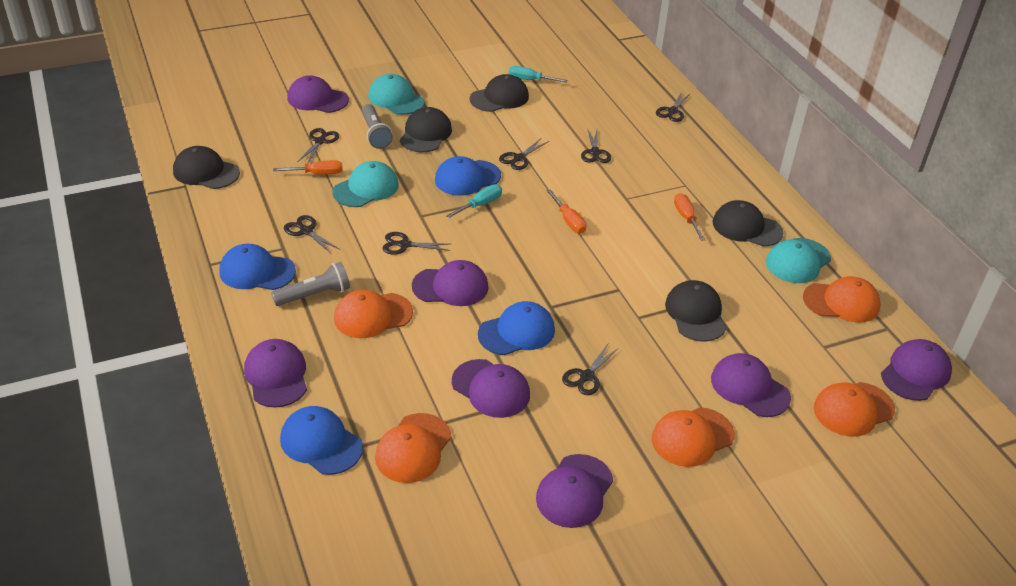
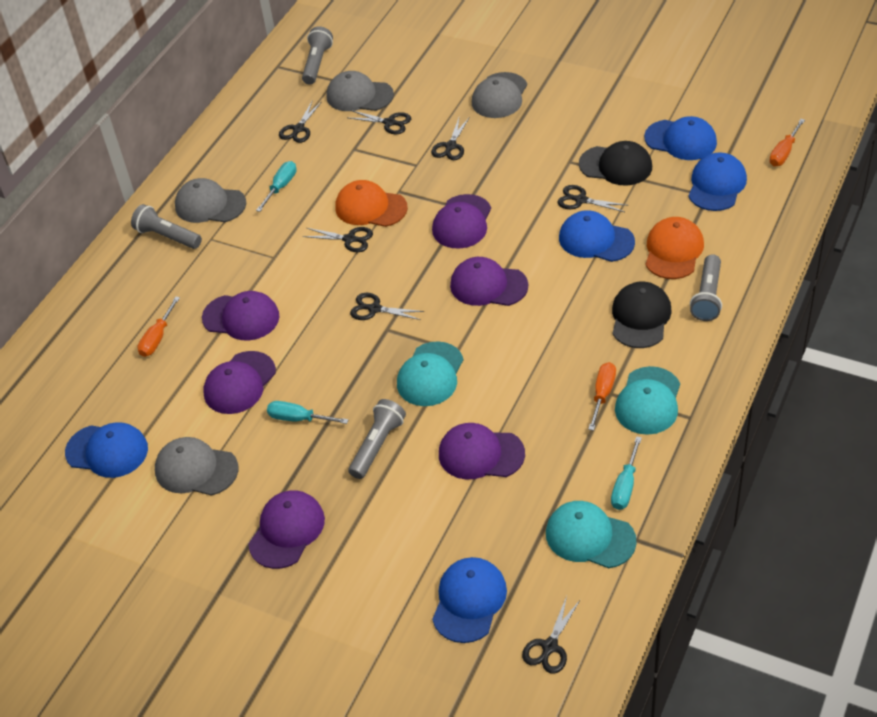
black cap: [173,146,240,189] [400,107,452,152] [470,74,529,112] [665,280,726,342] [713,200,783,247] = 5 -> [579,141,652,185] [612,282,672,348] = 2
blue cap: [219,244,296,290] [280,406,363,475] [435,156,501,196] [478,301,555,355] = 4 -> [65,422,148,478] [432,557,507,643] [559,210,635,262] [644,116,717,160] [688,152,747,211] = 5
grey cap: none = 0 -> [155,437,238,496] [175,178,246,223] [326,71,394,111] [472,72,527,118] = 4
grey flashlight: [271,262,350,306] [362,104,393,149] = 2 -> [131,204,202,249] [302,26,333,85] [348,399,406,479] [690,254,722,321] = 4
orange cap: [334,290,413,338] [375,413,451,483] [652,407,734,467] [803,276,881,323] [814,382,895,437] = 5 -> [335,180,408,227] [646,217,704,279] = 2
purple cap: [244,339,307,408] [287,75,349,113] [412,260,489,306] [452,359,530,418] [536,454,613,528] [711,353,791,417] [881,339,952,401] = 7 -> [202,291,280,340] [204,351,276,414] [248,490,325,569] [432,194,491,249] [439,423,525,479] [450,257,528,306] = 6
turquoise screwdriver: [446,184,502,218] [509,66,568,83] = 2 -> [256,161,297,212] [267,401,349,424] [611,436,642,510] = 3

